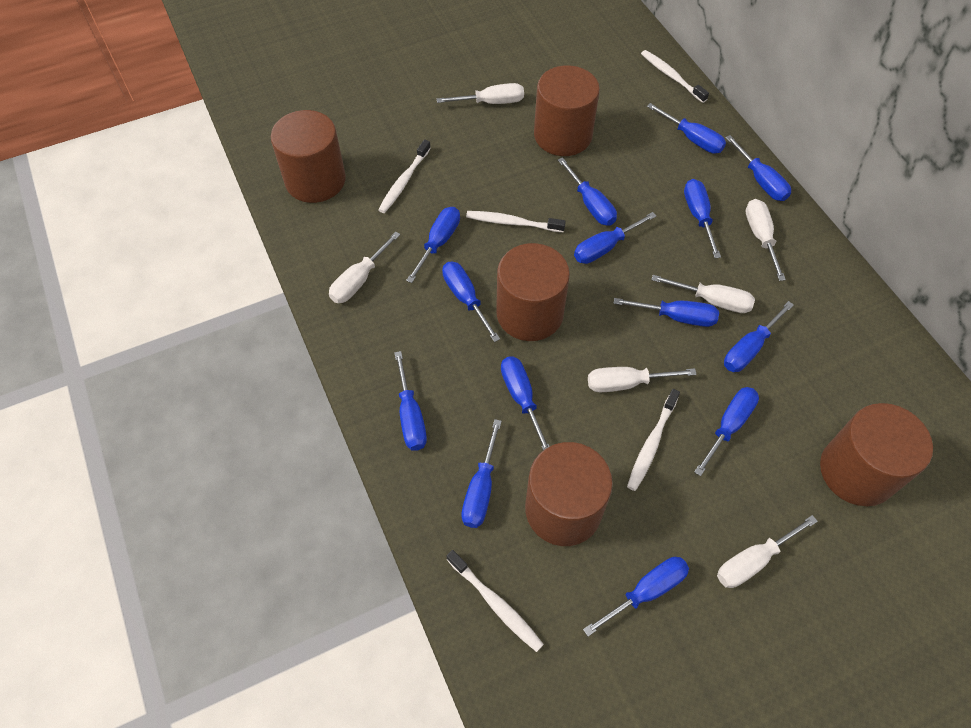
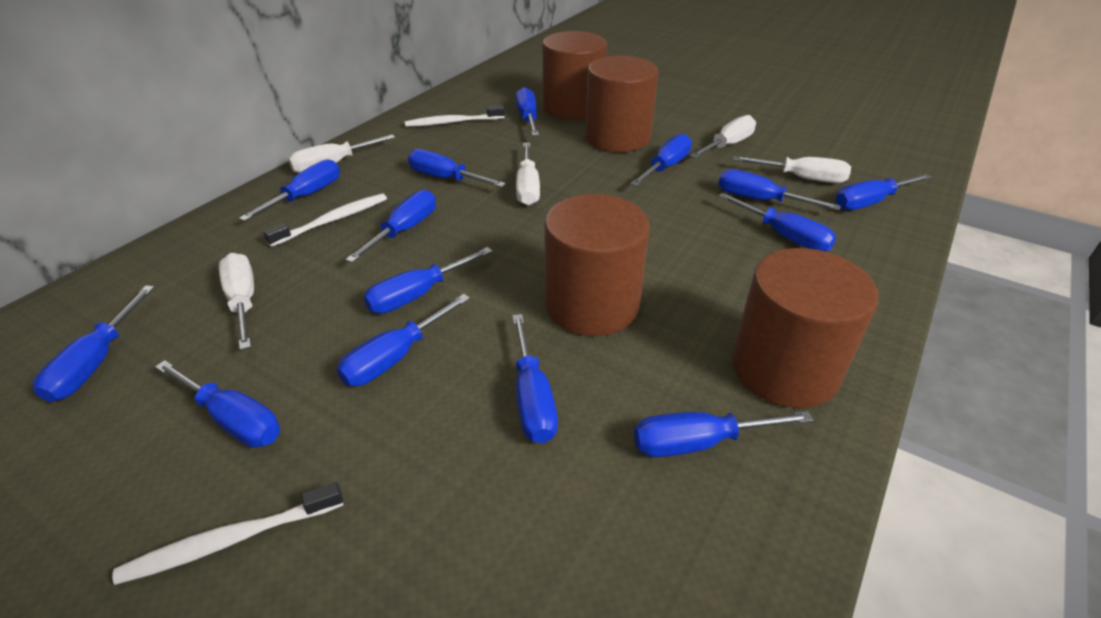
brown cylinder: [271,110,346,203] [496,243,570,341] [525,442,613,546] [534,65,600,156] [820,403,933,506] = 5 -> [542,31,607,120] [544,194,650,336] [585,56,659,152] [732,248,879,408] = 4
white screwdriver: [329,231,400,303] [437,83,524,104] [588,367,697,392] [651,275,755,313] [717,515,818,588] [746,199,786,281] = 6 -> [219,253,254,350] [288,135,395,173] [516,143,540,206] [690,115,756,158] [733,156,851,183] = 5
white toothbrush: [378,139,431,213] [447,550,544,652] [466,211,566,232] [627,389,680,491] [641,50,709,103] = 5 -> [112,482,343,585] [263,193,387,247] [405,105,505,127] = 3

